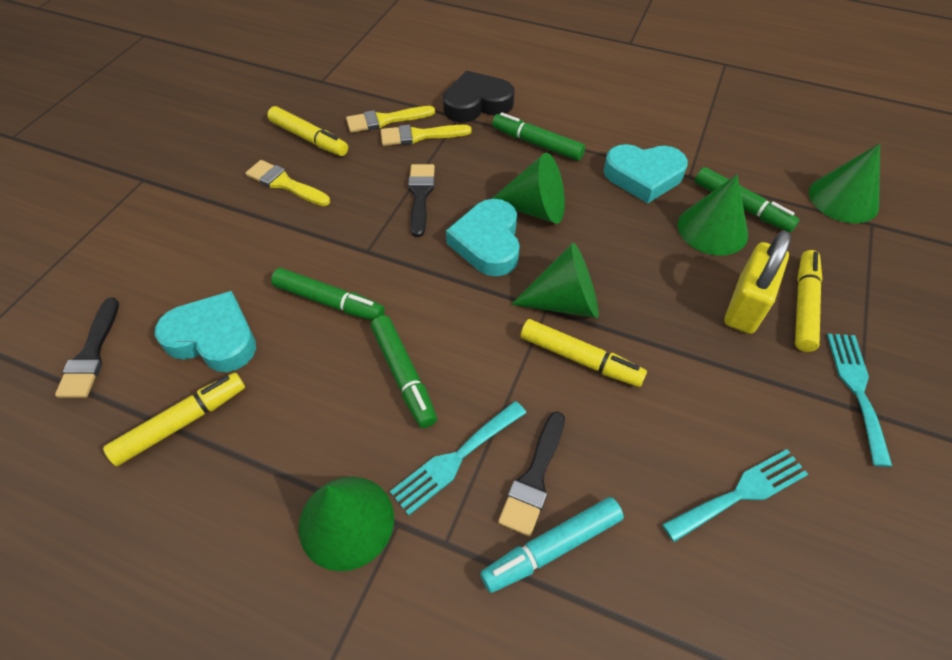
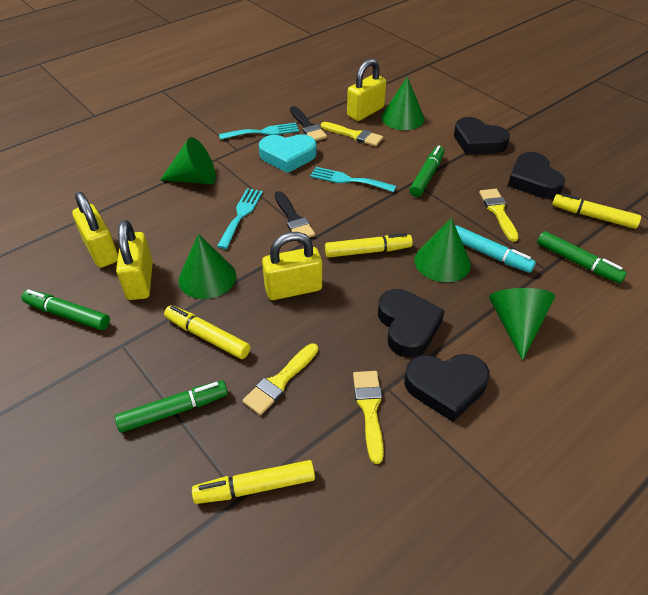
black brush: [55,298,119,398] [408,164,435,237] [498,411,565,537] = 3 -> [275,191,315,238] [290,106,327,141] = 2
black heart: [443,71,515,123] = 1 -> [378,289,445,358] [404,354,490,422] [454,117,510,155] [508,152,565,199] = 4
turquoise heart: [155,291,256,372] [446,199,520,276] [603,144,688,203] = 3 -> [259,134,317,173] = 1
yellow brush: [245,160,330,206] [346,106,435,133] [381,125,472,146] = 3 -> [242,343,318,415] [321,122,383,146] [353,371,384,464] [479,189,519,242] = 4
yellow padlock: [724,231,791,334] = 1 -> [72,192,118,268] [116,220,153,300] [262,232,322,300] [347,59,386,121] = 4

